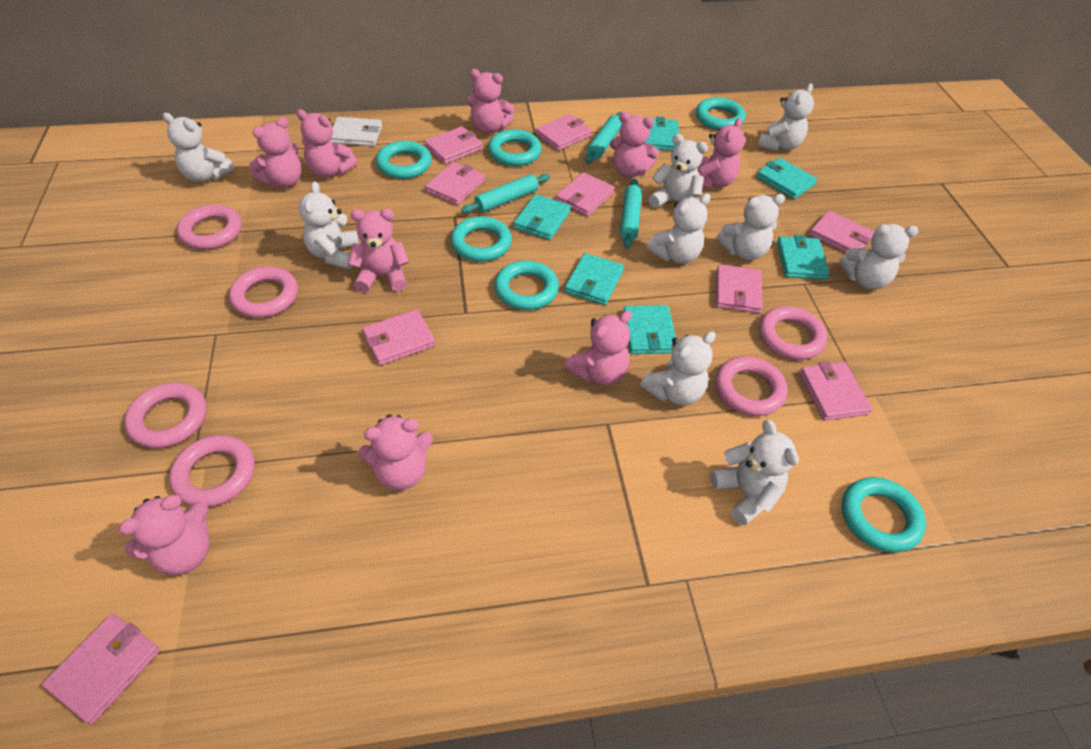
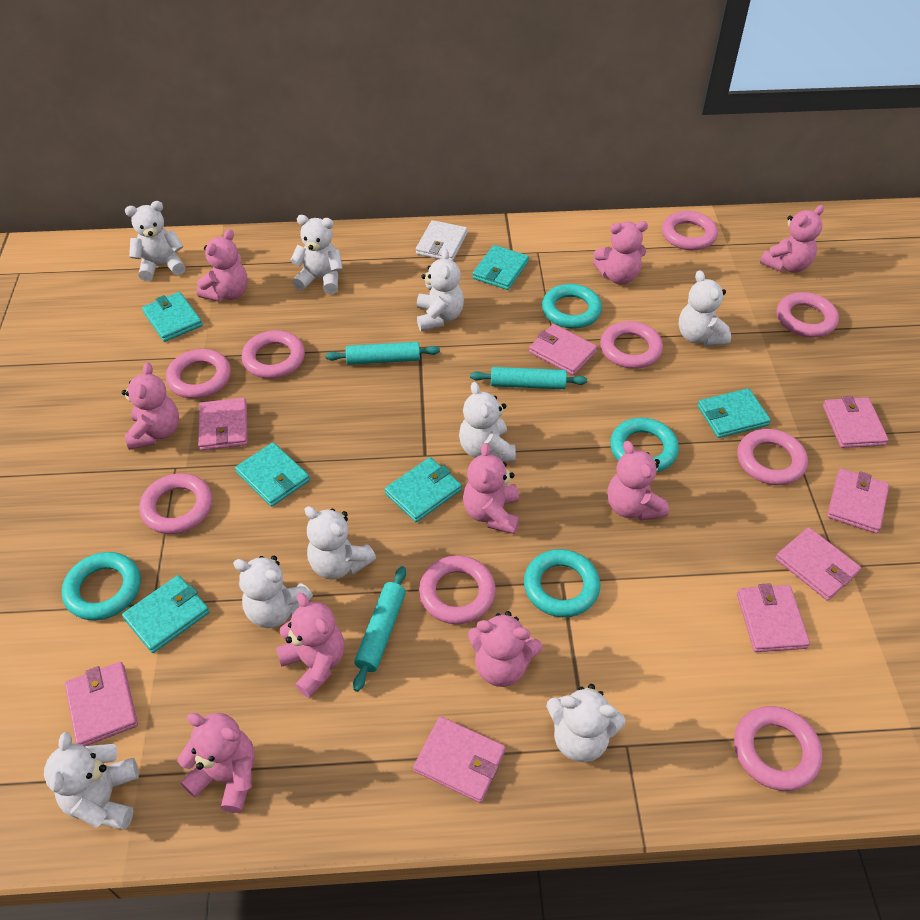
pink ring: [124,382,207,448] [169,435,255,507] [177,205,242,249] [229,267,298,318] [716,356,787,416] [759,306,827,360] = 6 -> [139,473,212,534] [166,349,231,399] [242,330,305,379] [419,555,496,624] [600,321,663,369] [662,211,718,250] [734,706,822,791] [737,429,808,485] [777,292,839,337] = 9
pink wallet: [42,613,160,725] [362,309,435,365] [424,126,483,164] [425,162,485,205] [536,114,592,151] [556,172,615,216] [716,264,763,313] [799,361,872,421] [809,211,874,252] = 9 -> [65,662,138,746] [198,398,247,450] [413,716,506,803] [529,324,597,375] [737,583,810,652] [775,527,861,601] [823,396,889,448] [827,468,889,534] = 8
turquoise ring: [376,141,431,179] [451,217,512,262] [488,129,542,166] [494,261,559,310] [696,97,746,130] [842,477,926,553] = 6 -> [62,552,141,620] [524,549,600,617] [542,284,602,328] [610,418,679,472] = 4

